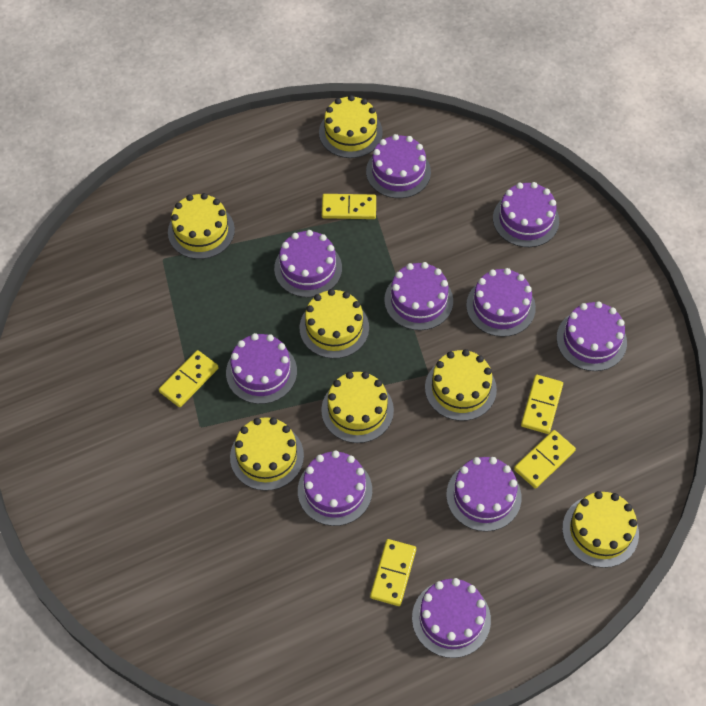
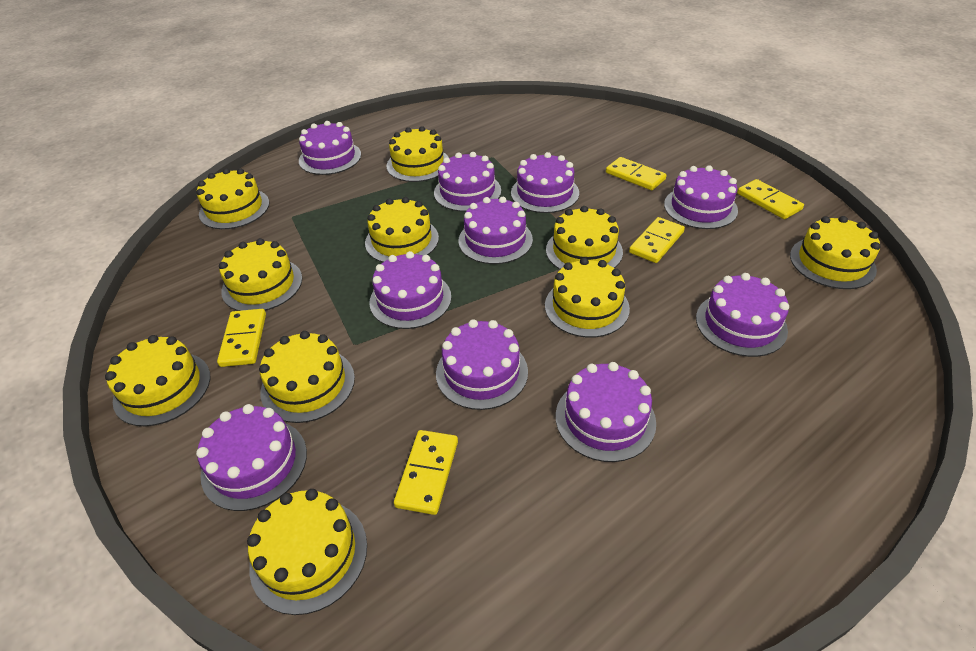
yellow cake: [168,193,235,259] [230,417,304,491] [300,289,369,359] [319,95,383,158] [321,372,394,443] [425,349,497,421] [562,491,639,568] = 7 -> [105,335,210,426] [197,168,269,229] [219,238,302,311] [247,489,367,615] [259,331,355,423] [365,197,439,262] [386,126,449,182] [545,258,630,338] [546,206,623,269] [790,216,881,289] = 10

